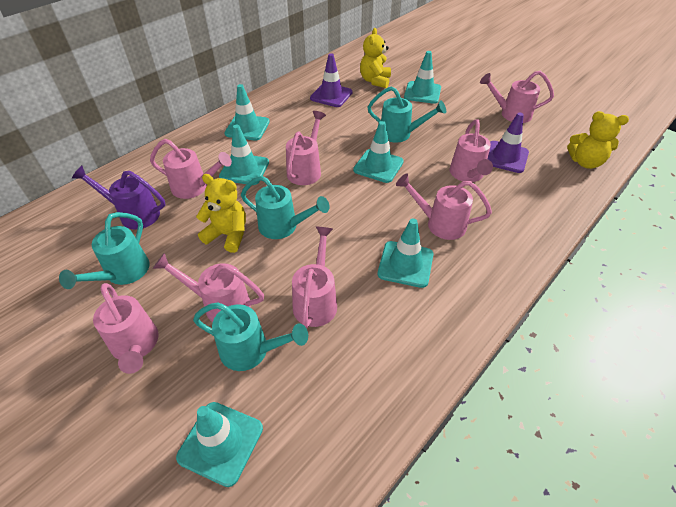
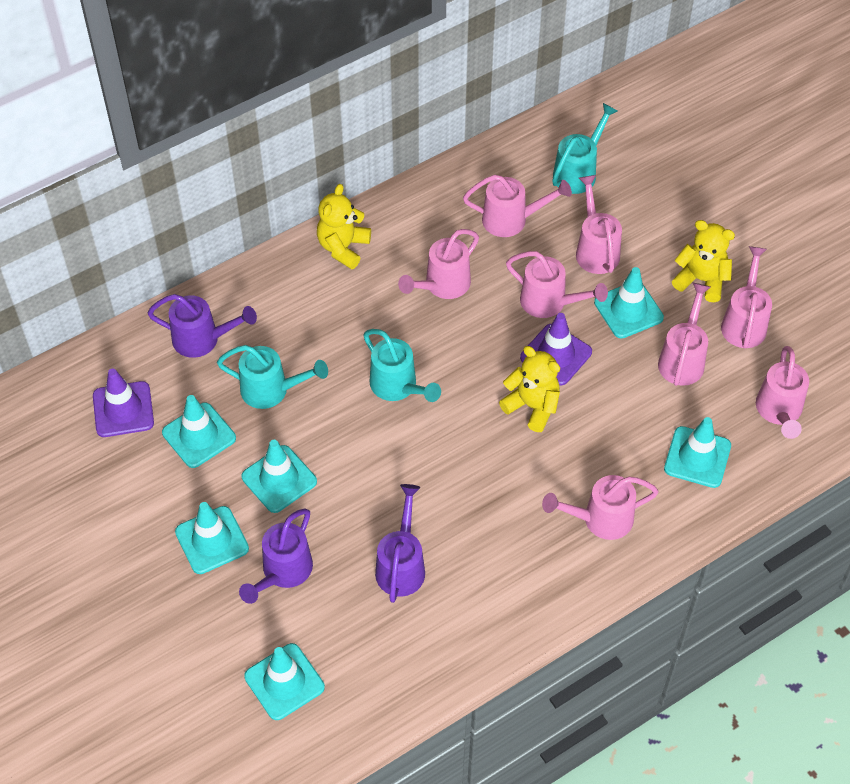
purple watering can: [72,166,165,229] = 1 -> [148,294,257,358] [239,508,313,604] [375,484,425,603] = 3
turquoise watering can: [59,212,150,289] [193,302,308,371] [241,176,329,239] [367,86,446,143] = 4 -> [217,345,328,409] [363,329,441,402] [552,103,618,194] = 3

